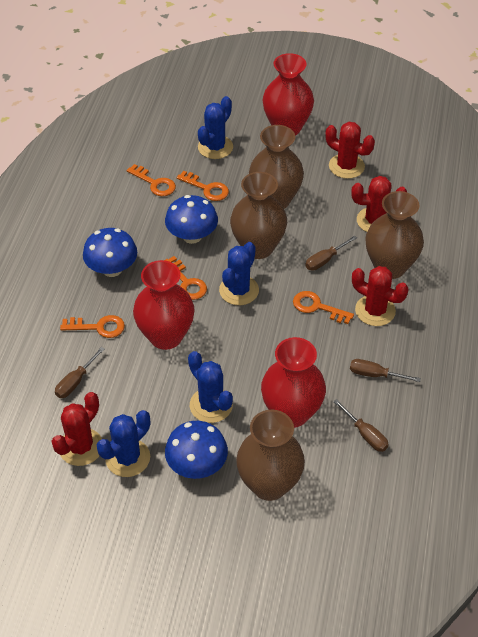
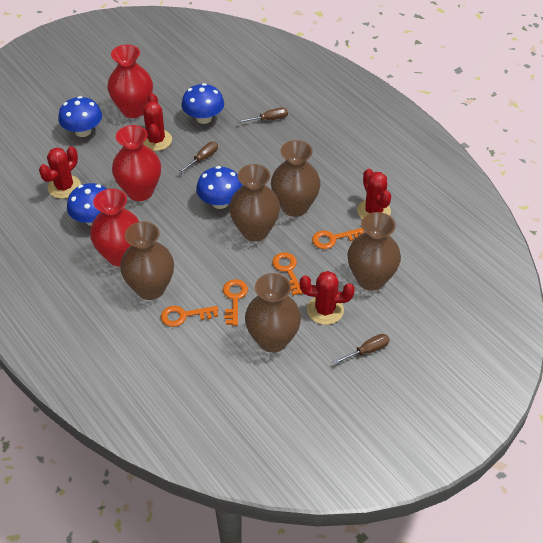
blue cactus: [96,410,150,477] [188,351,233,423] [198,96,233,159] [219,242,259,305] = 4 -> none = 0
blue mushroom: [83,228,137,277] [165,195,218,244] [165,421,228,479] = 3 -> [58,96,102,137] [67,183,107,226] [181,83,224,124] [196,166,243,209] = 4
brown screwdriver: [55,347,105,398] [305,235,357,271] [333,399,388,452] [350,359,421,382] = 4 -> [178,142,218,174] [238,107,288,123] [333,334,390,365] = 3
brown vase: [230,172,287,259] [236,410,305,501] [249,125,304,209] [365,191,424,279] = 4 -> [120,221,174,300] [229,164,280,241] [245,273,301,353] [271,140,321,217] [347,212,401,291] = 5
orange key: [60,315,125,338] [127,164,176,196] [165,256,207,300] [177,171,229,201] [293,291,354,324] = 5 -> [161,306,218,327] [223,279,248,326] [272,252,303,296] [312,228,364,249] = 4

